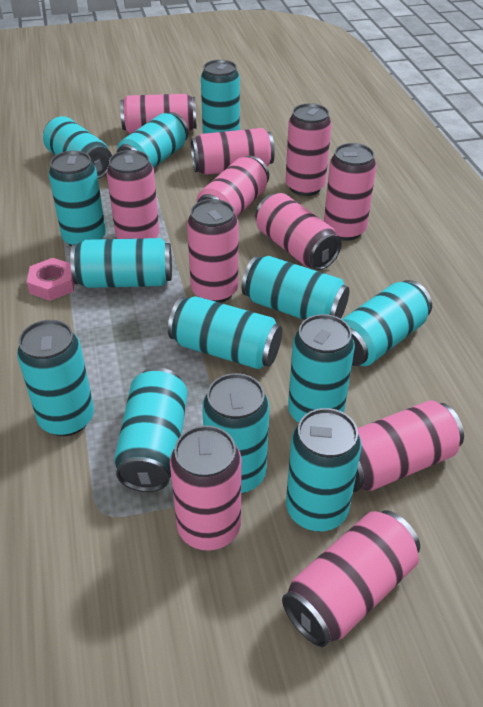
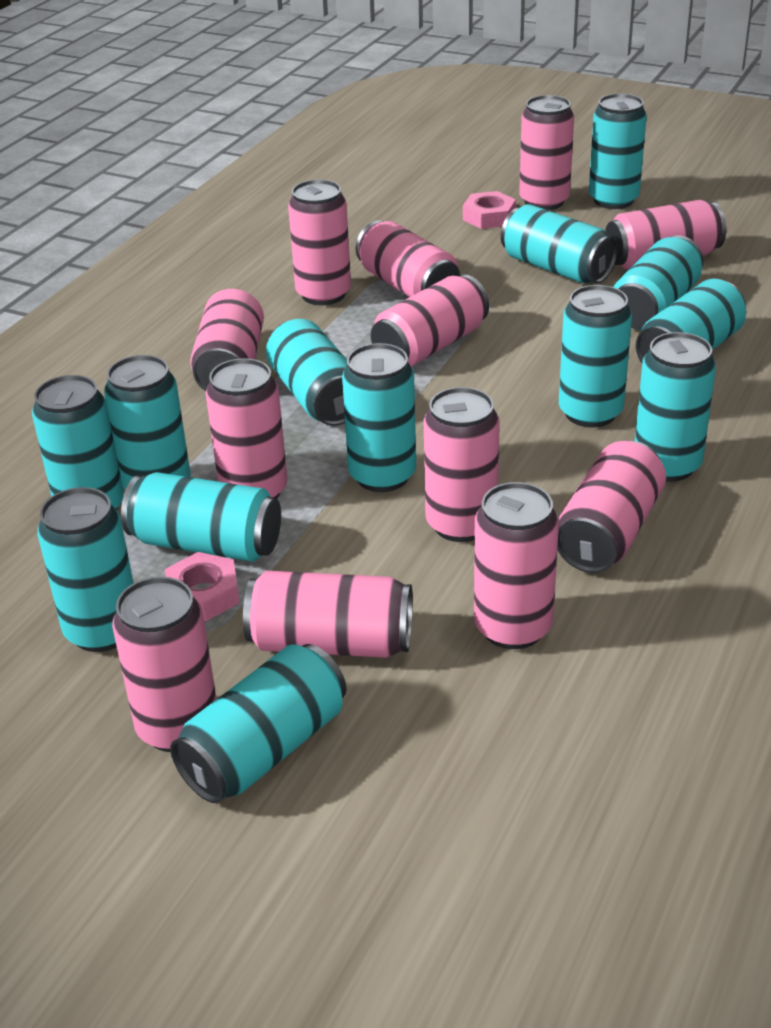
pink can: [107,150,160,239] [120,94,197,134] [170,425,242,550] [187,199,238,303] [191,128,275,175] [197,156,269,217] [255,193,342,270] [282,510,420,647] [286,103,332,196] [324,143,376,241] [353,400,464,492] = 11 -> [112,576,217,752] [190,289,264,391] [206,358,287,499] [243,571,413,658] [288,179,351,305] [356,220,460,297] [371,275,489,367] [424,387,500,542] [474,482,559,649] [519,95,574,210] [557,441,666,573] [605,200,726,269] = 12
pink nut: [27,258,75,301] = 1 -> [165,552,240,621] [463,191,516,229] = 2

